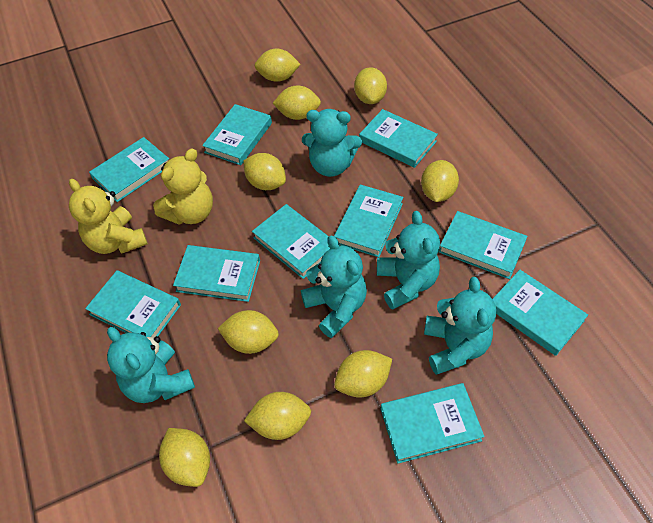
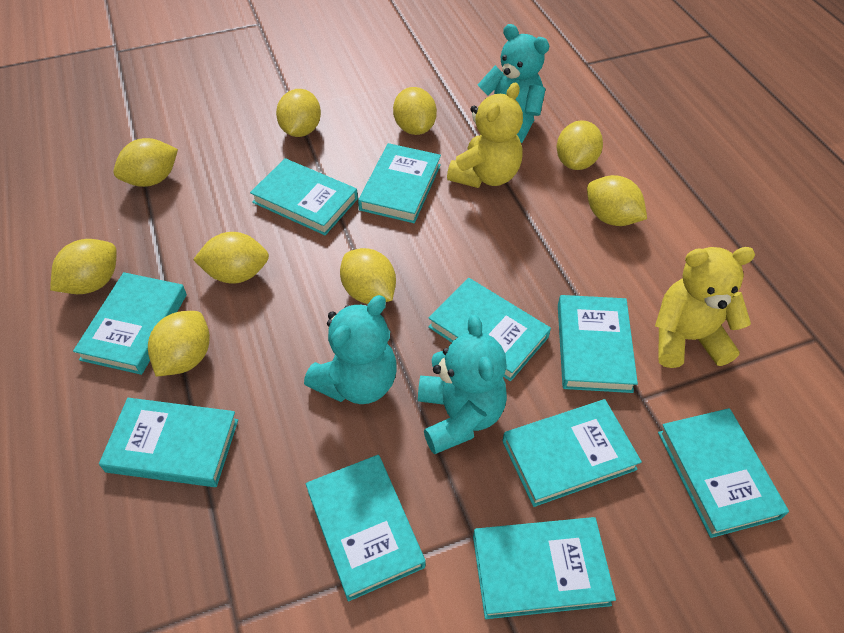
turquoise teddy bear: [107,327,195,403] [301,236,367,338] [302,109,362,177] [377,211,440,310] [424,277,496,375] = 5 -> [304,295,397,404] [418,315,507,454] [472,24,550,143] = 3

